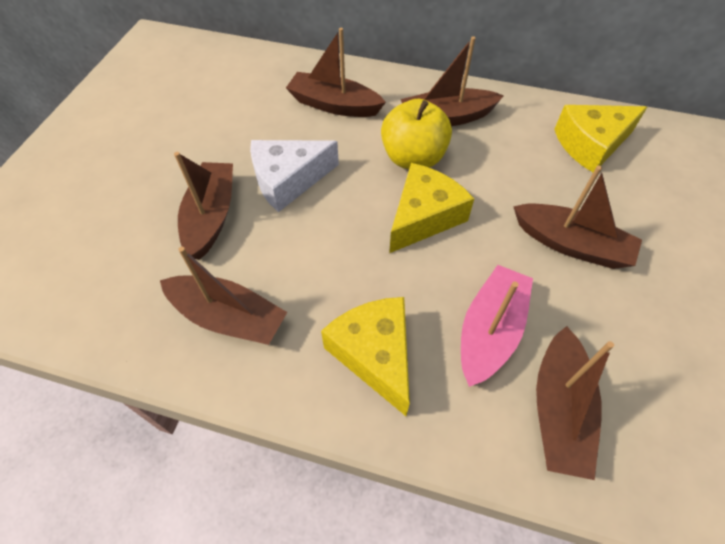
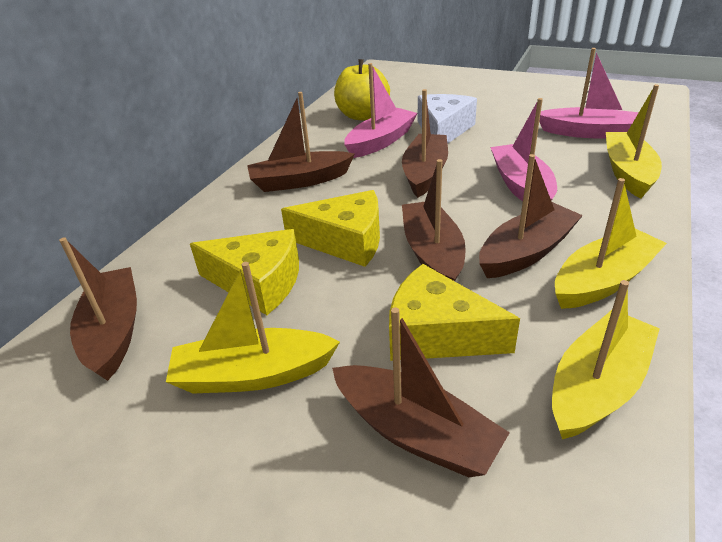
pink boat: [461,265,533,387] = 1 -> [344,63,417,158] [490,98,557,201] [539,48,639,139] = 3
yellow boat: none = 0 -> [166,262,340,394] [552,280,660,439] [555,178,667,309] [606,84,662,198] = 4

